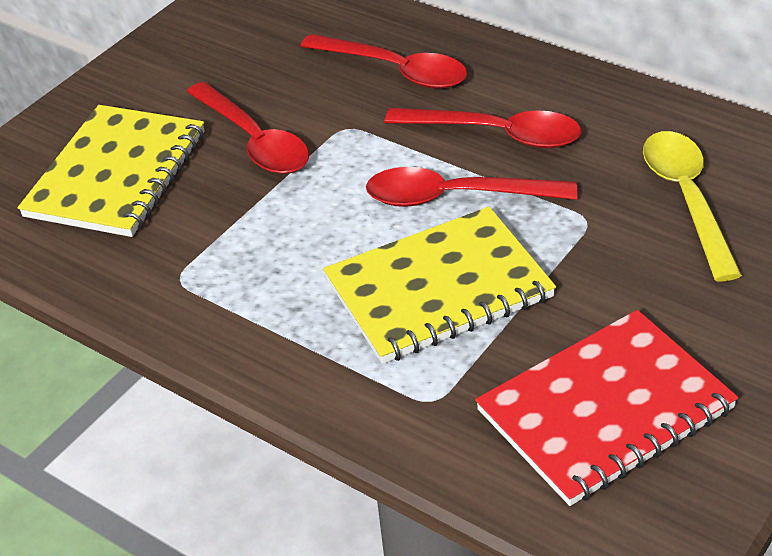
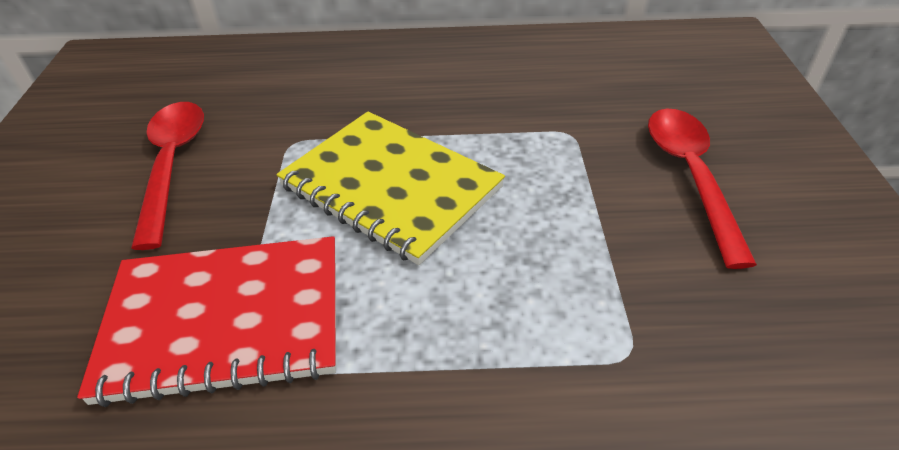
red spoon: [187,82,309,174] [301,34,467,89] [366,167,577,207] [384,108,581,148] = 4 -> [131,102,204,250] [648,109,757,269] = 2
yellow notebook: [18,105,205,237] [323,207,556,364] = 2 -> [276,112,505,265] = 1
yellow spoon: [643,131,742,281] = 1 -> none = 0

